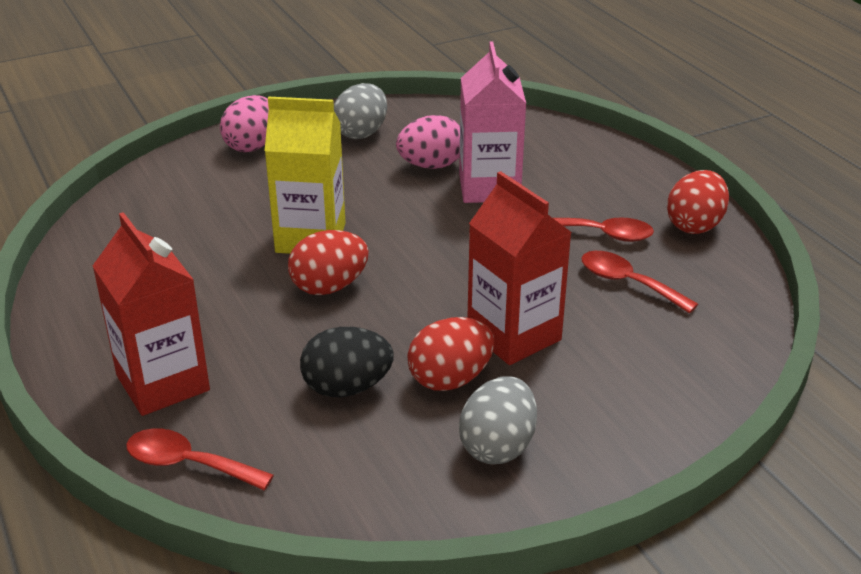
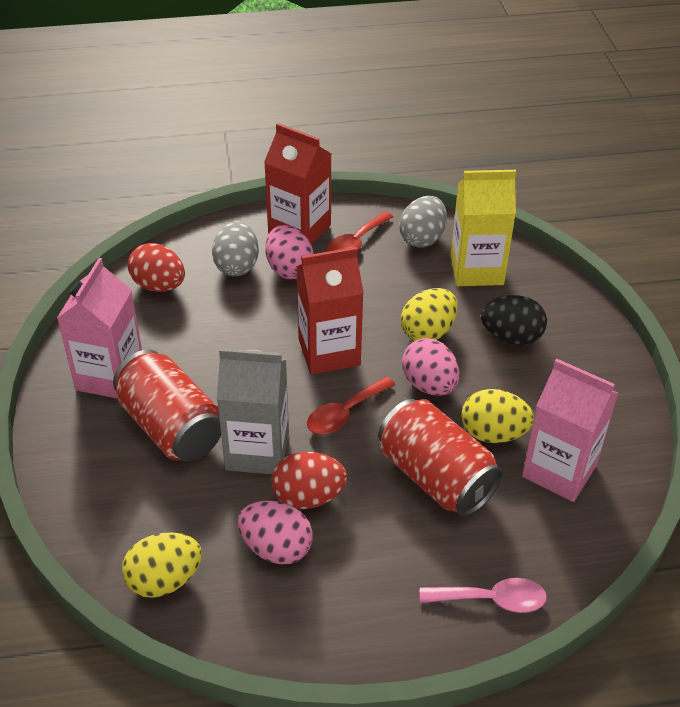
grey carton: none = 0 -> [217,348,289,474] = 1
pink carton: [459,42,526,203] = 1 -> [57,258,142,398] [522,359,618,502] = 2
pink egg: [220,95,269,152] [396,115,460,169] = 2 -> [238,501,313,564] [266,225,314,279] [402,338,460,396] = 3
pink spoon: none = 0 -> [420,578,547,613] = 1
red can: none = 0 -> [113,349,221,461] [378,399,503,517] = 2
red egg: [288,230,369,295] [407,317,494,391] [667,170,729,234] = 3 -> [128,243,185,292] [271,452,347,509] = 2
red spoon: [126,428,274,490] [553,217,654,242] [582,251,698,314] = 3 -> [307,376,395,434] [327,211,393,252] = 2
yellow egg: none = 0 -> [122,532,202,598] [401,288,458,341] [461,389,534,443] = 3

